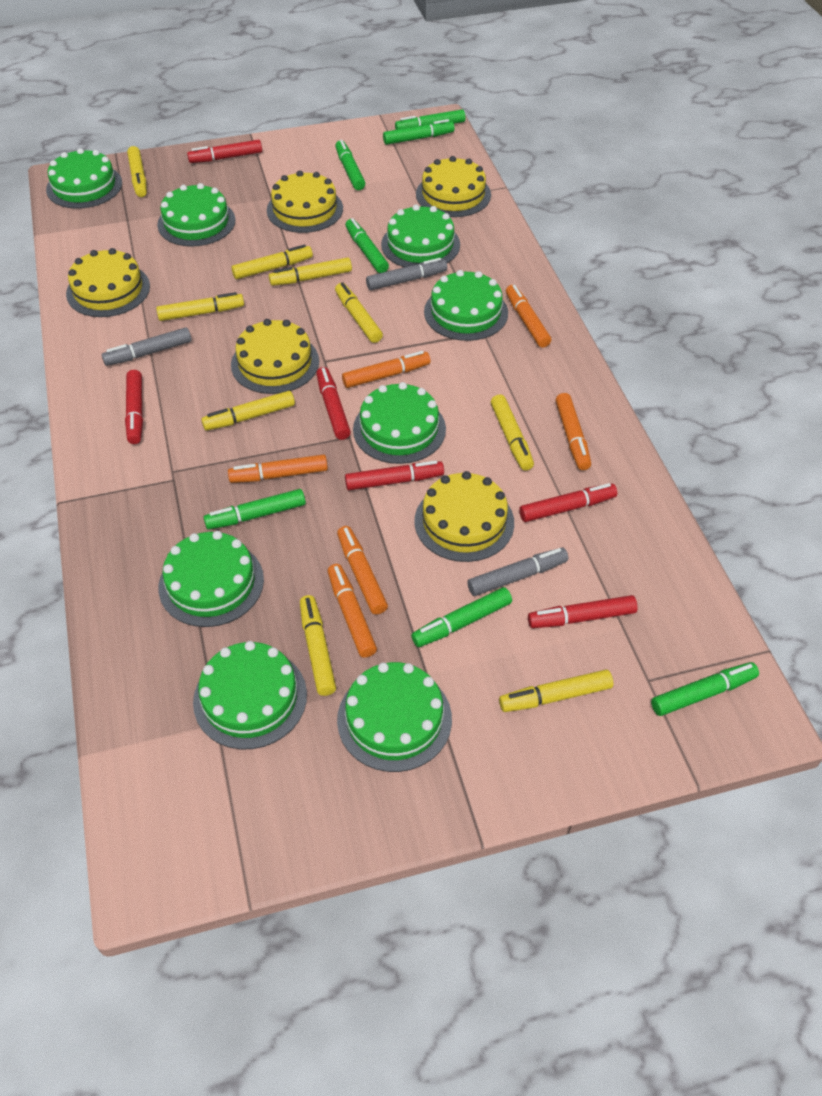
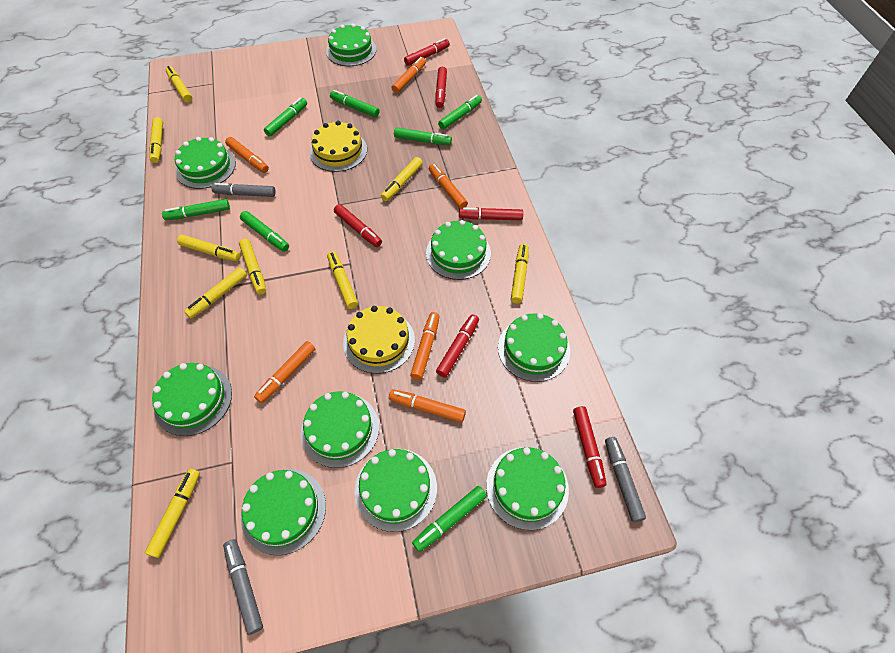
green cake: [46,148,122,209] [157,183,235,246] [158,531,264,627] [193,641,307,749] [337,662,452,772] [353,382,446,464] [381,204,460,267] [424,270,508,341] = 8 -> [152,363,232,436] [175,137,236,189] [241,469,326,556] [301,391,379,468] [326,24,376,66] [354,449,437,532] [426,220,491,280] [486,447,569,530] [498,313,570,382] = 9
yellow cake: [66,248,150,317] [231,319,319,394] [267,171,343,233] [414,471,514,562] [416,156,491,217] = 5 -> [309,121,367,172] [343,306,415,374] = 2

